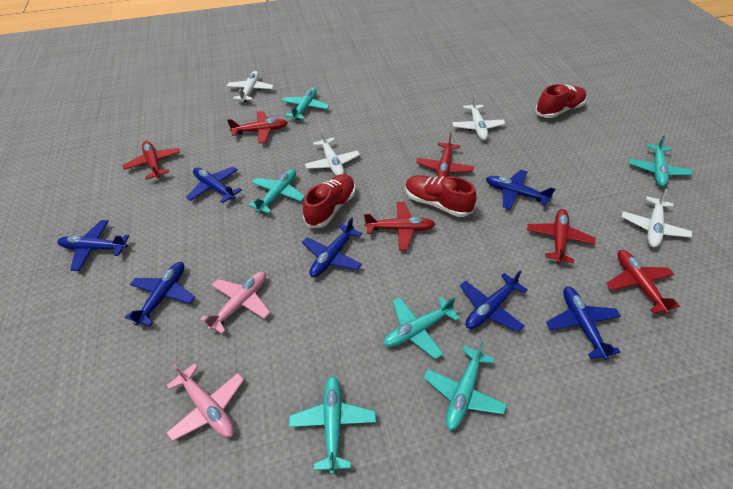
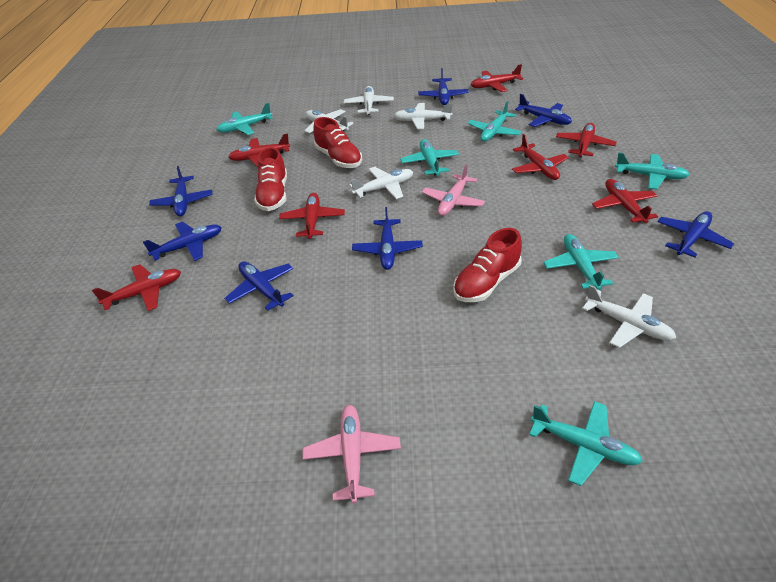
red plane: [122,141,180,180] [227,111,288,143] [364,202,435,250] [416,133,474,177] [527,209,595,263] [606,250,680,314] = 6 -> [92,264,181,311] [228,133,290,167] [279,193,345,239] [471,64,523,92] [512,134,569,180] [556,123,617,157] [592,179,658,223] = 7
white plane: [227,71,274,102] [305,130,360,176] [452,95,505,140] [621,189,692,247] = 4 -> [305,109,354,133] [344,86,394,115] [349,167,413,199] [394,103,453,129] [582,285,676,348] = 5

